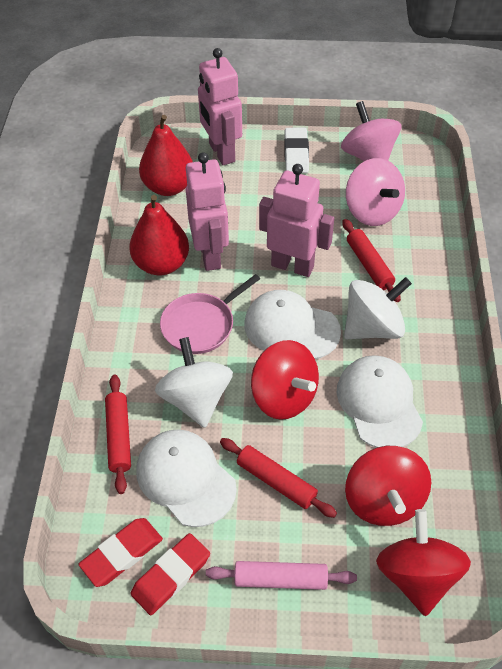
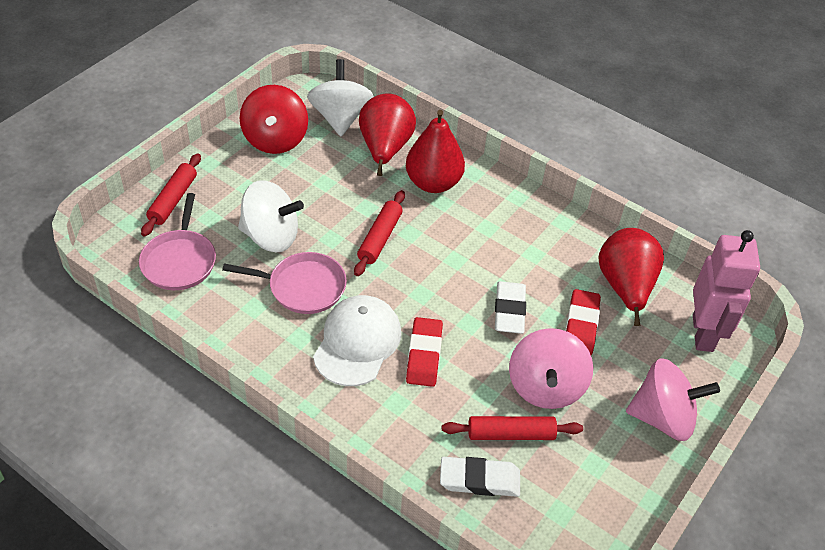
pink pan: [160,274,260,354] = 1 -> [139,193,216,290] [222,252,347,314] = 2
pink robot: [186,152,229,271] [198,48,242,165] [259,164,334,277] = 3 -> [693,230,760,352] = 1
pink rolling pin: [206,561,357,590] = 1 -> none = 0
red pear: [129,195,189,275] [139,115,193,196] = 2 -> [359,93,416,176] [406,110,465,193] [598,228,664,326] = 3
red spinning top: [251,340,319,420] [345,446,431,526] [376,509,471,616] = 3 -> [240,85,308,154] = 1
white cap: [136,429,237,527] [244,290,341,359] [337,355,423,448] = 3 -> [313,295,401,386] = 1
white eraser: [284,128,309,173] = 1 -> [440,457,520,497] [495,281,526,334] = 2

